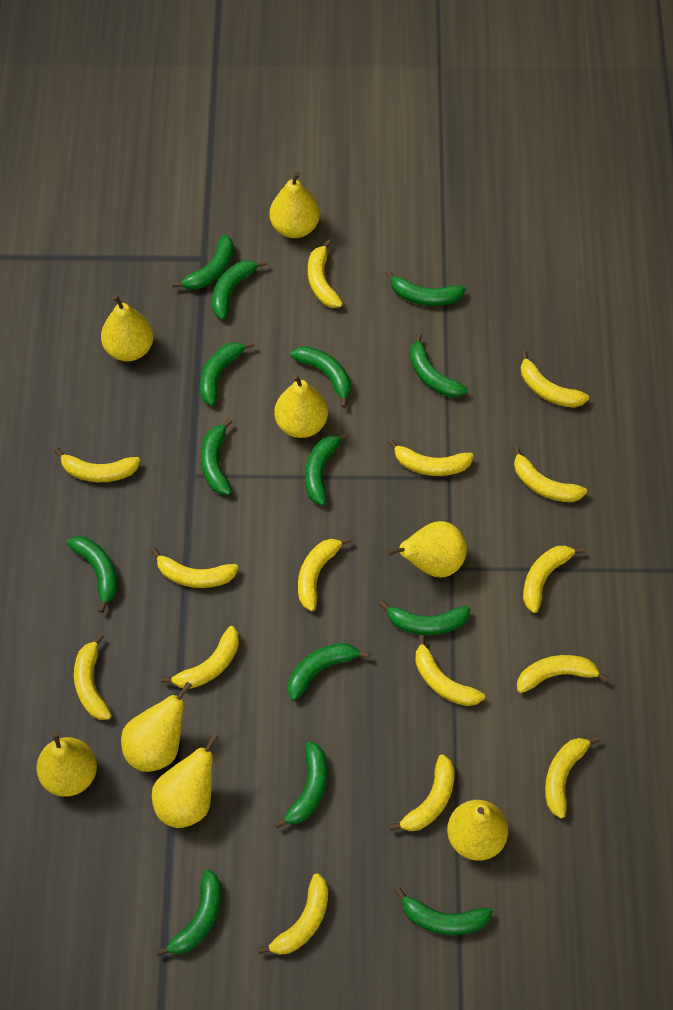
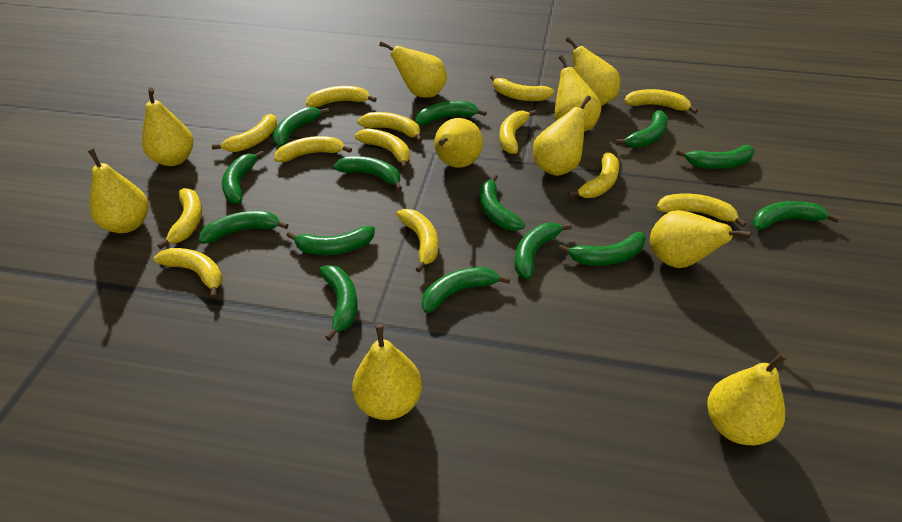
yellow banana: [54,448,140,482] [74,633,112,720] [151,548,239,588] [161,626,239,689] [258,873,328,955] [298,537,351,611] [308,239,343,308] [388,439,474,476] [389,754,454,831] [415,635,485,706] [513,446,587,502] [517,655,609,693] [521,351,589,408] [523,546,585,613] [545,736,600,819] = 15 -> [153,248,223,298] [157,188,202,249] [212,114,277,152] [274,136,352,162] [306,86,377,107] [355,128,410,169] [357,112,423,142] [396,209,438,273] [490,75,555,101] [499,110,537,154] [568,153,619,198] [624,89,698,114] [657,194,746,227] = 13
yellow pear: [36,732,97,797] [101,295,154,361] [121,681,192,772] [152,733,219,828] [269,171,320,238] [274,374,328,438] [387,521,467,577] [447,800,508,861] = 8 -> [88,149,148,233] [142,88,193,166] [352,324,422,420] [379,41,447,98] [434,118,483,168] [533,95,591,176] [555,55,601,132] [566,37,620,106] [650,210,751,268] [707,352,788,445] = 10

